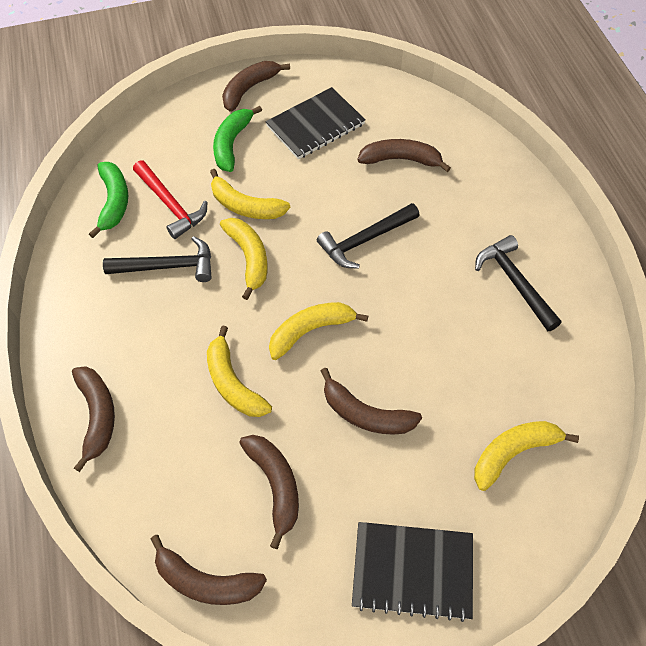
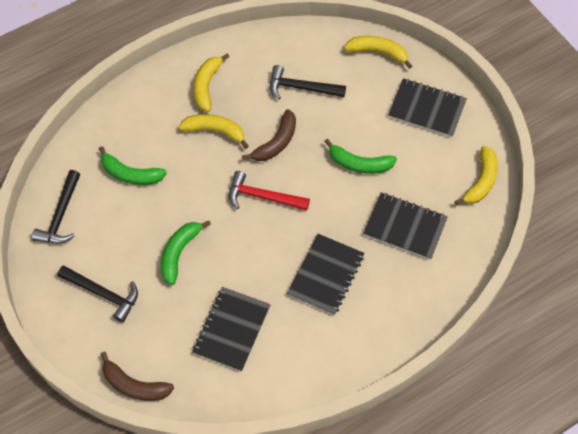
black notebook: [265,87,366,159] [352,522,473,622] = 2 -> [192,287,271,372] [287,234,364,315] [363,192,448,260] [388,78,467,137] = 4
brown banana: [72,366,115,472] [151,535,267,605] [222,61,290,112] [239,435,299,549] [321,368,422,435] [357,139,451,172] = 6 -> [101,352,174,401] [242,109,296,161] = 2
green banana: [89,162,128,238] [213,106,262,172] = 2 -> [99,146,167,185] [161,221,211,285] [324,138,397,174] = 3
yellow banana: [207,325,272,417] [210,169,290,219] [220,218,268,300] [269,302,368,360] [474,421,579,491] = 5 -> [178,114,249,149] [193,53,229,112] [344,36,412,69] [455,146,498,205] = 4

